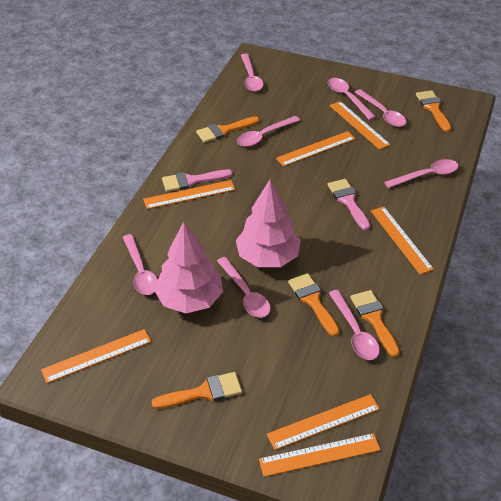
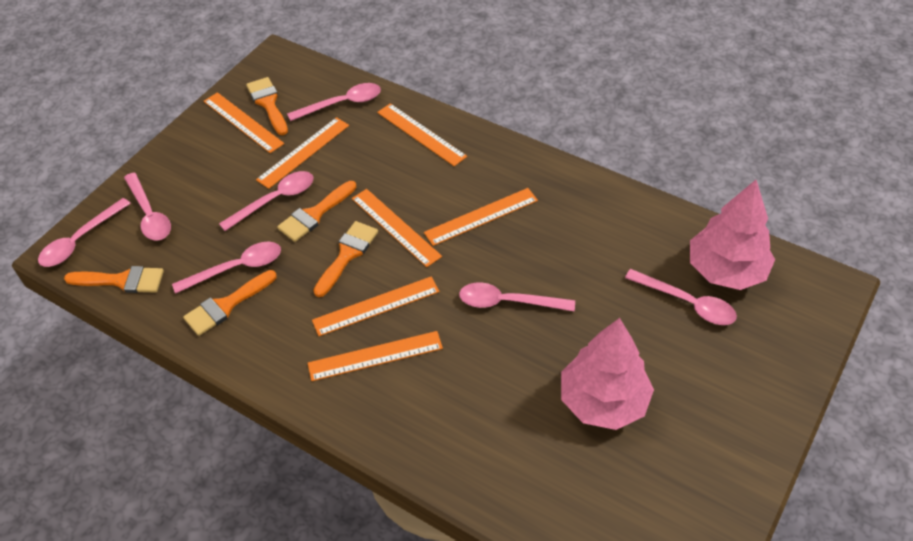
pink brush: [162,170,233,192] [328,179,370,230] = 2 -> none = 0
pink spoon: [123,234,158,295] [217,257,271,318] [237,116,300,147] [241,54,264,92] [328,78,376,120] [329,290,380,360] [355,89,406,127] [384,159,459,188] = 8 -> [38,198,131,267] [124,173,171,241] [172,242,281,294] [219,171,313,231] [287,83,381,121] [459,282,575,311] [625,269,737,325] = 7

